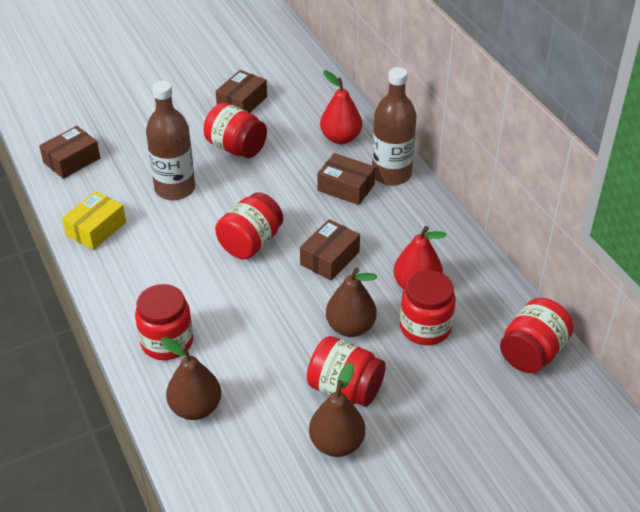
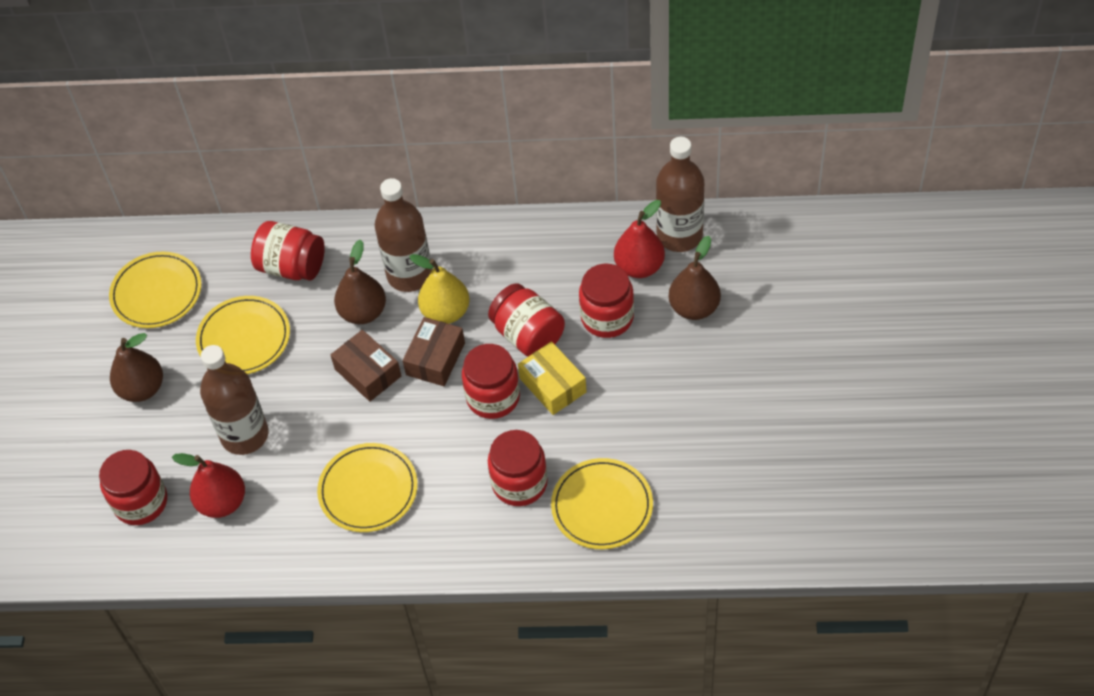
brown bottle: [146,81,195,200] [372,67,417,186] = 2 -> [200,345,269,455] [375,178,432,292] [656,137,704,252] = 3
brown box: [39,126,100,179] [216,70,267,113] [300,219,360,281] [318,153,375,205] = 4 -> [331,330,401,402] [403,317,465,386] = 2
yellow pear: none = 0 -> [409,254,470,324] = 1
yellow plate: none = 0 -> [109,252,201,328] [196,296,290,374] [317,443,418,532] [551,458,653,549] = 4

